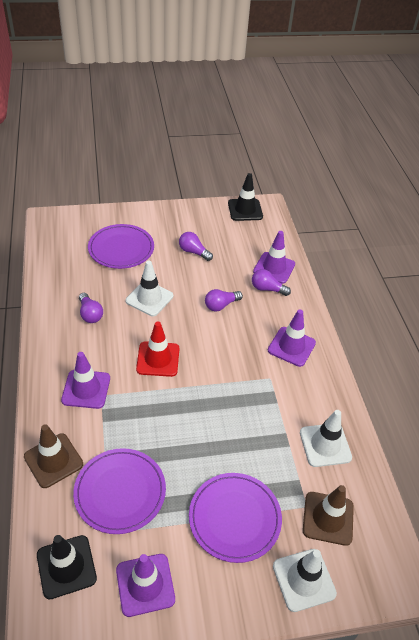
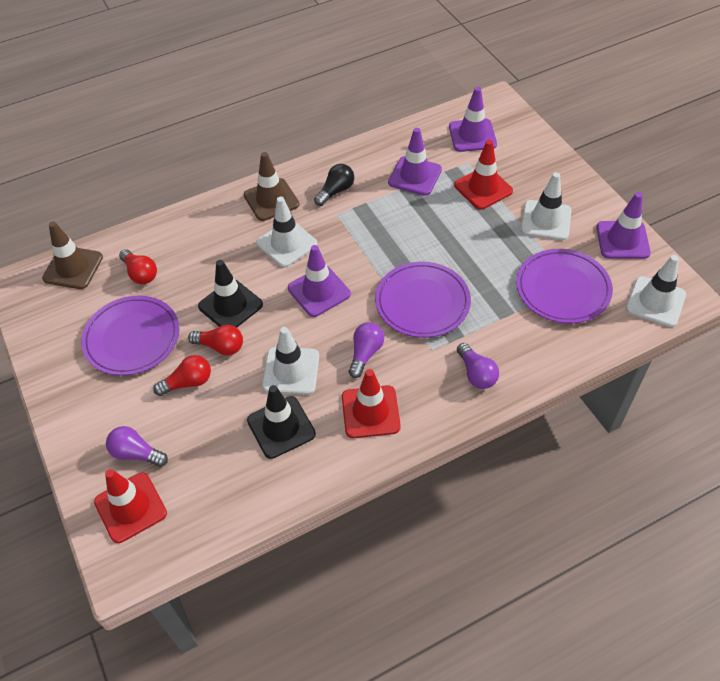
black light bulb: none = 0 -> [314,164,354,206] = 1
purple light bulb: [79,293,103,323] [179,232,213,261] [205,289,243,311] [252,269,291,296] = 4 -> [106,426,168,467] [349,322,384,378] [457,343,499,389] = 3
red light bulb: none = 0 -> [119,249,157,284] [153,355,211,396] [188,325,243,356] = 3
red traffic cone: [136,321,179,377] = 1 -> [94,469,167,543] [342,369,401,438] [454,140,513,210] = 3
white traffic cone: [125,260,173,316] [273,549,337,612] [300,410,352,467] = 3 -> [256,197,318,267] [262,327,319,395] [521,172,571,240] [626,255,686,327] = 4

